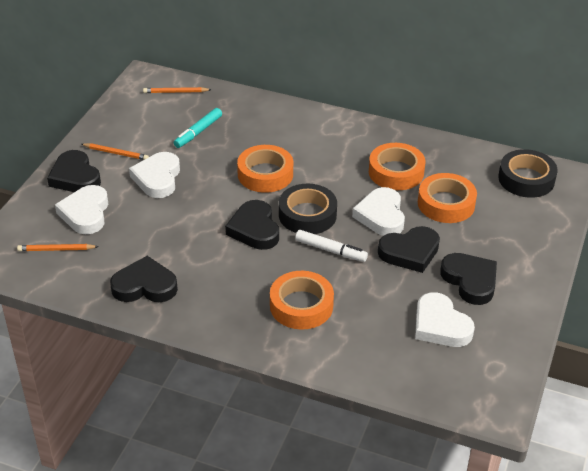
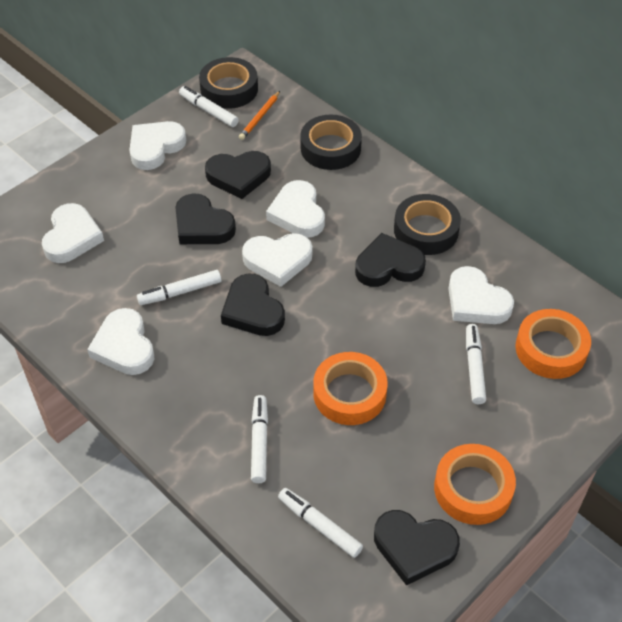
black tape: [279,183,337,234] [498,149,557,198] = 2 -> [199,57,258,109] [300,114,362,170] [394,194,461,255] = 3
orange pencil: [17,244,99,251] [82,143,149,160] [143,87,212,93] = 3 -> [239,91,280,140] = 1
orange tape: [237,145,293,193] [270,271,334,330] [369,143,425,190] [418,173,477,223] = 4 -> [313,352,388,425] [434,444,516,525] [515,309,591,379] = 3
turquoise marker: [174,108,222,148] = 1 -> none = 0
white heart: [55,185,108,234] [129,152,180,198] [352,187,405,236] [415,292,475,347] = 4 -> [42,203,104,263] [87,308,154,375] [129,121,186,170] [242,233,312,287] [266,180,325,238] [448,266,514,324] = 6
white marker: [295,230,368,262] = 1 -> [137,270,221,305] [179,86,239,127] [251,395,268,483] [278,488,363,558] [466,324,486,404] = 5

